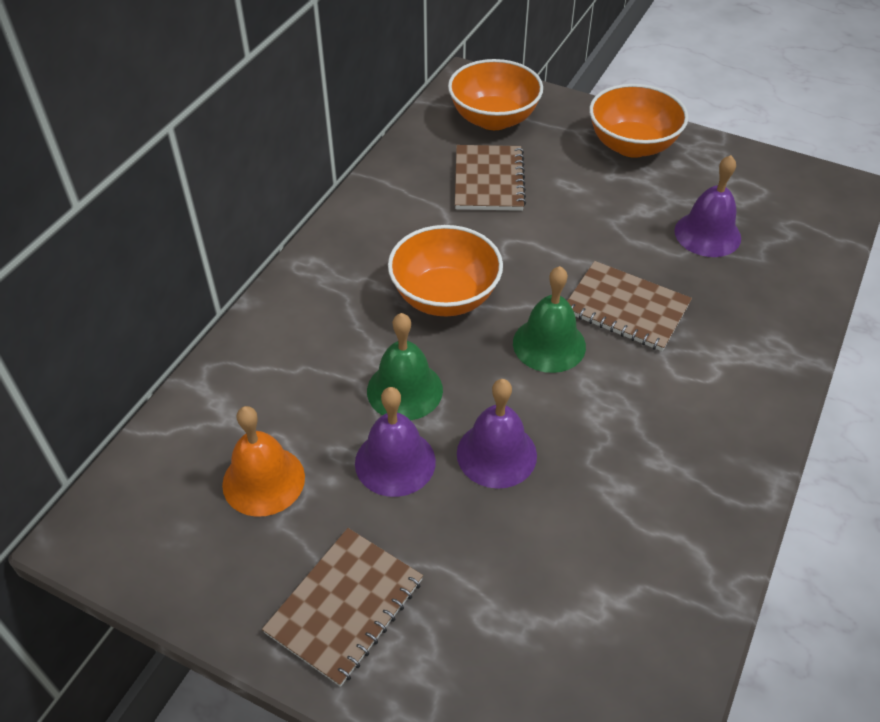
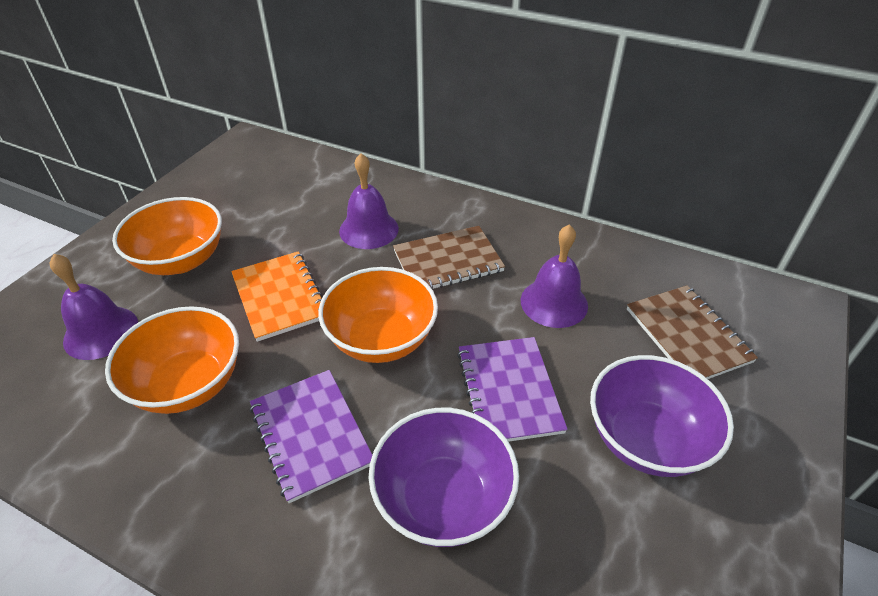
brown notebook: [262,528,423,687] [455,145,526,211] [567,261,692,351] = 3 -> [393,226,505,289] [627,285,758,379] = 2
green bell: [367,313,443,420] [513,266,586,373] = 2 -> none = 0
orange bell: [222,406,305,517] = 1 -> none = 0
orange notebook: none = 0 -> [231,251,322,342] = 1
purple bowl: none = 0 -> [369,408,519,547] [590,355,734,477] = 2
purple notebook: none = 0 -> [250,370,372,503] [457,337,568,442] = 2

